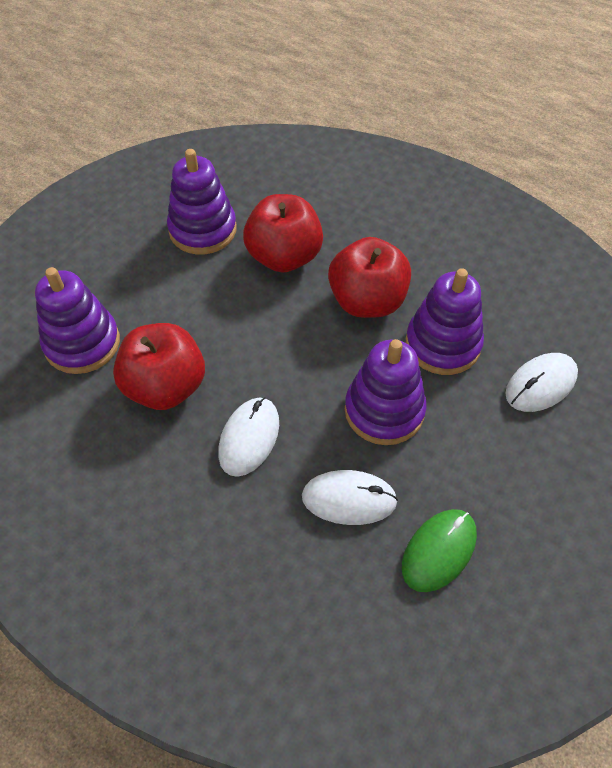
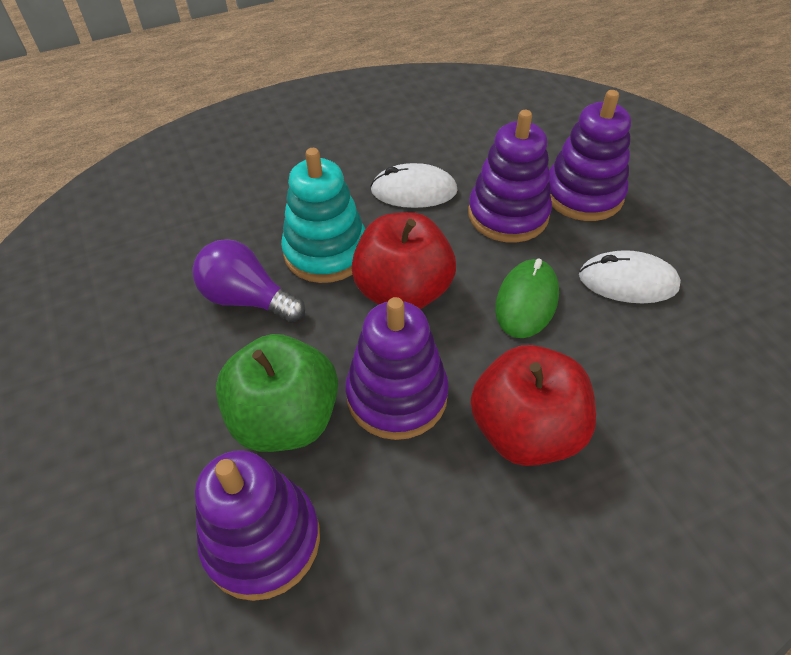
green apple: none = 0 -> [216,334,338,452] = 1
purple light bulb: none = 0 -> [192,239,305,323] = 1
red apple: [113,323,205,410] [243,194,323,273] [328,237,411,318] = 3 -> [352,212,456,309] [471,345,596,466] = 2
turquoise stacking toy: none = 0 -> [281,148,365,283] = 1
white mouse: [218,397,279,477] [302,470,398,525] [505,353,578,412] = 3 -> [370,163,458,208] [579,250,681,304] = 2

